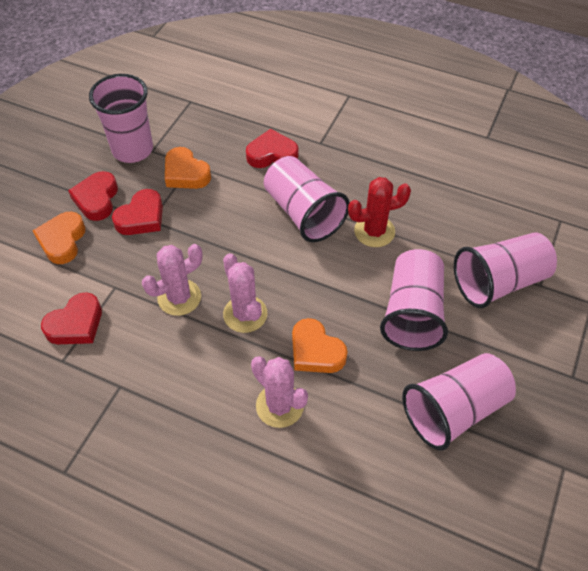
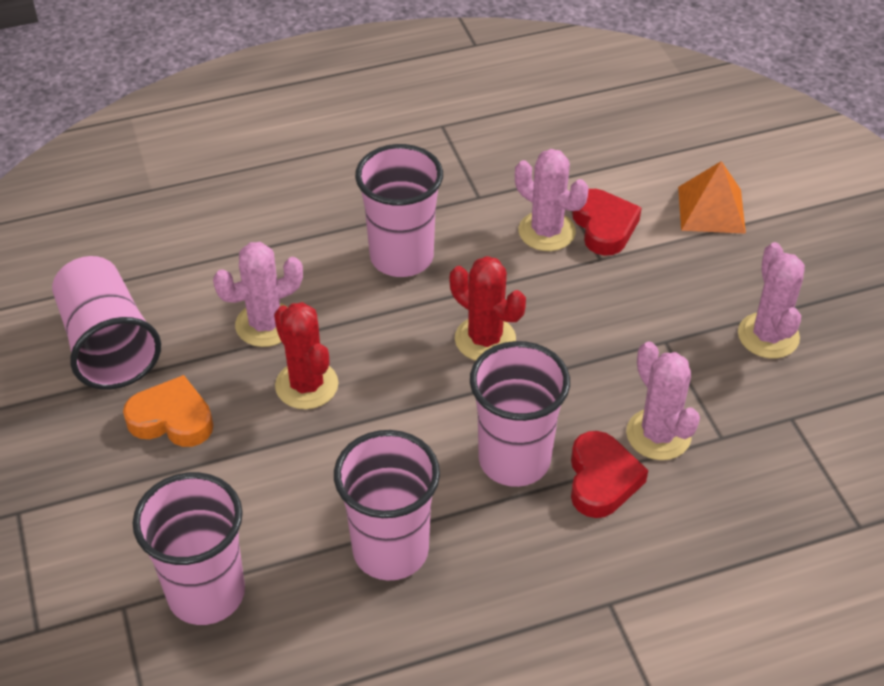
orange heart: [33,212,85,264] [165,147,211,189] [292,318,347,373] = 3 -> [123,375,213,447] = 1
orange pyramid: none = 0 -> [678,161,746,234] = 1
pink cactus: [142,244,202,316] [223,253,267,333] [251,356,308,428] = 3 -> [213,242,303,347] [515,149,588,251] [626,341,700,460] [738,242,805,358] = 4
red cactus: [348,177,411,247] = 1 -> [274,302,338,409] [450,256,526,361] = 2
red heart: [41,292,102,344] [68,171,118,221] [112,189,163,235] [246,129,298,168] = 4 -> [571,431,648,518] [572,189,642,256] = 2

